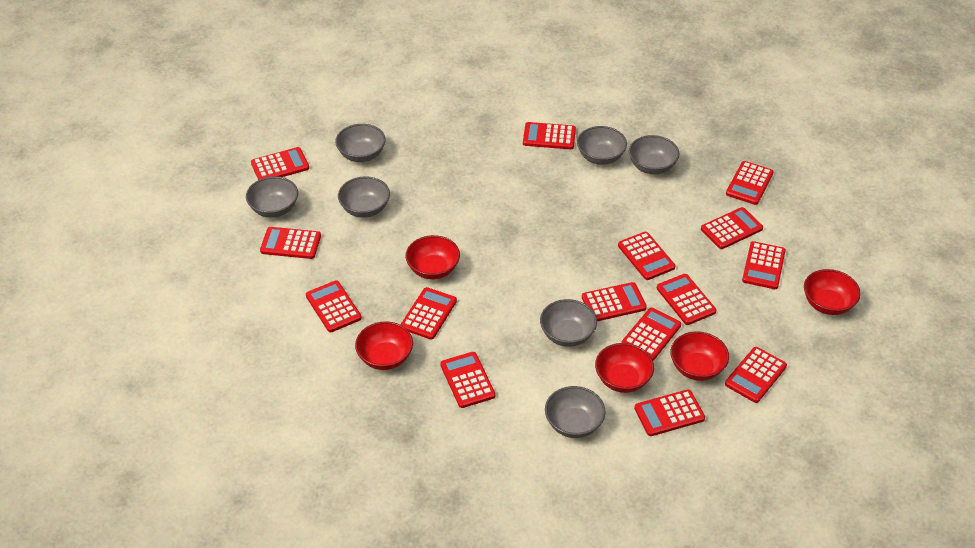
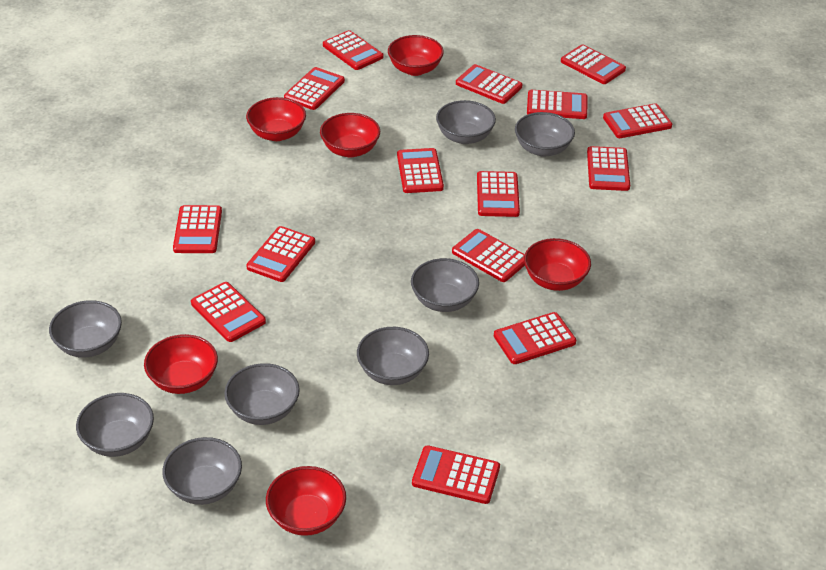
grey bowl: [246,176,298,218] [335,124,386,162] [338,176,390,218] [540,299,597,347] [545,386,605,438] [577,126,627,165] [629,135,679,174] = 7 -> [49,300,122,357] [76,393,154,457] [162,437,242,505] [224,363,300,425] [357,327,429,385] [411,258,479,312] [436,100,496,144] [515,112,575,157] = 8
red bowl: [355,321,413,370] [405,235,460,279] [595,343,654,393] [670,331,729,381] [804,269,861,315] = 5 -> [144,334,218,394] [246,97,306,141] [266,466,346,536] [320,113,380,157] [388,35,444,76] [524,238,591,291] = 6

